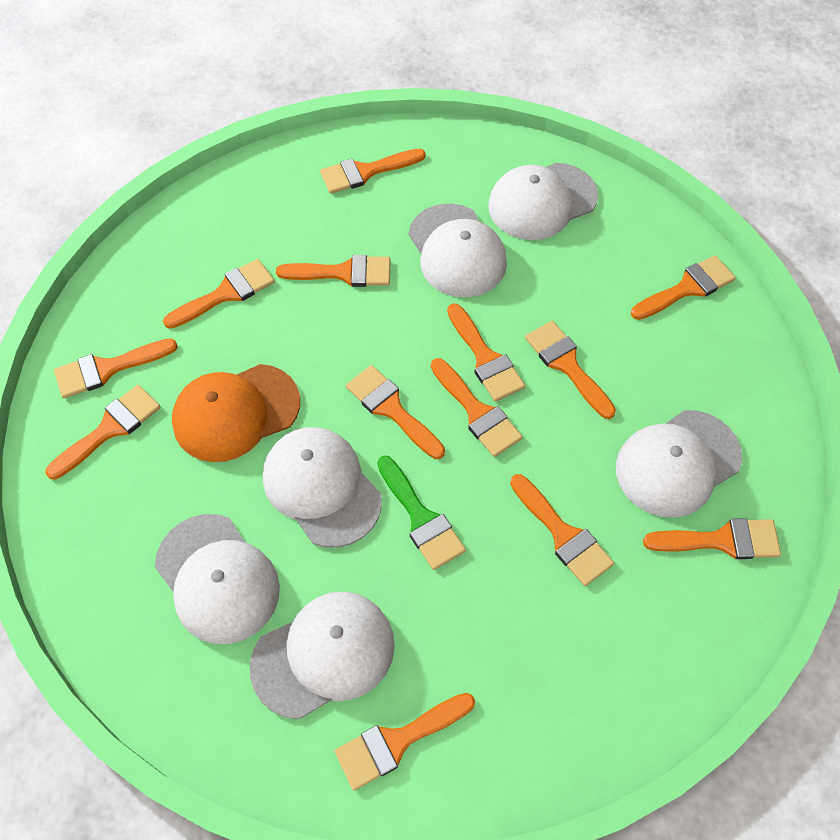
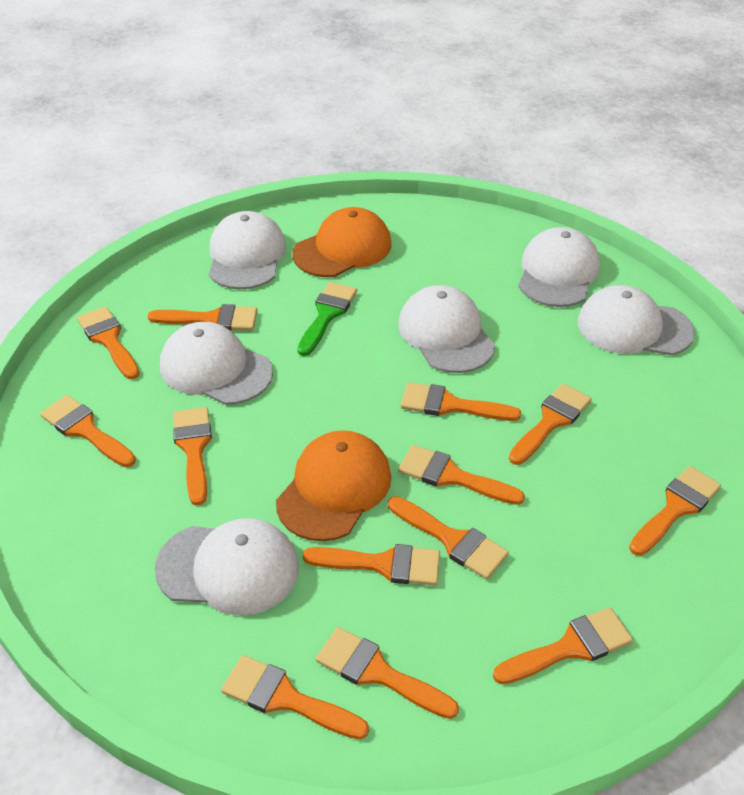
orange cap: [172,364,300,462] = 1 -> [276,430,391,541] [292,207,391,277] = 2

